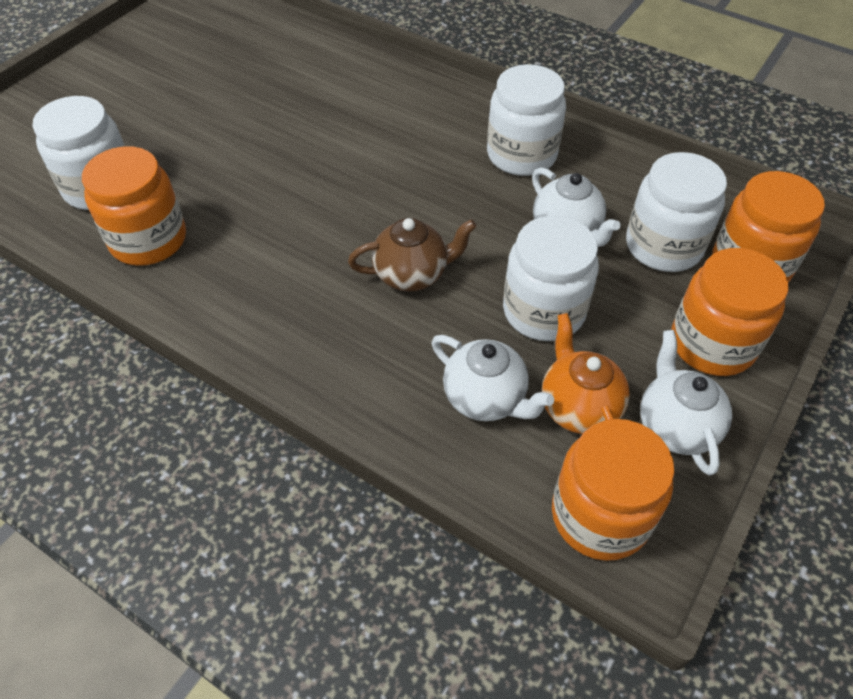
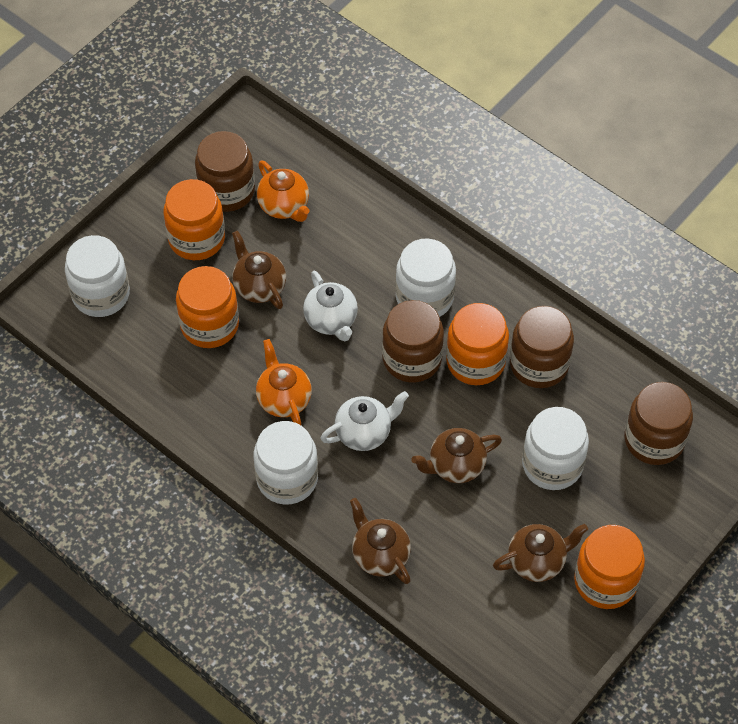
brown jar: none = 0 -> [195,131,255,212] [382,300,444,382] [510,306,574,388] [624,382,693,465] = 4
brown teapot: [348,218,477,291] = 1 -> [232,231,286,309] [350,498,411,584] [412,428,502,483] [493,524,588,582] = 4
orange teapot: [542,313,630,434] = 1 -> [256,339,312,425] [257,161,310,222] = 2
white teapot: [432,335,554,421] [532,167,621,247] [640,330,732,476] = 3 -> [303,271,358,341] [320,391,409,451] = 2

